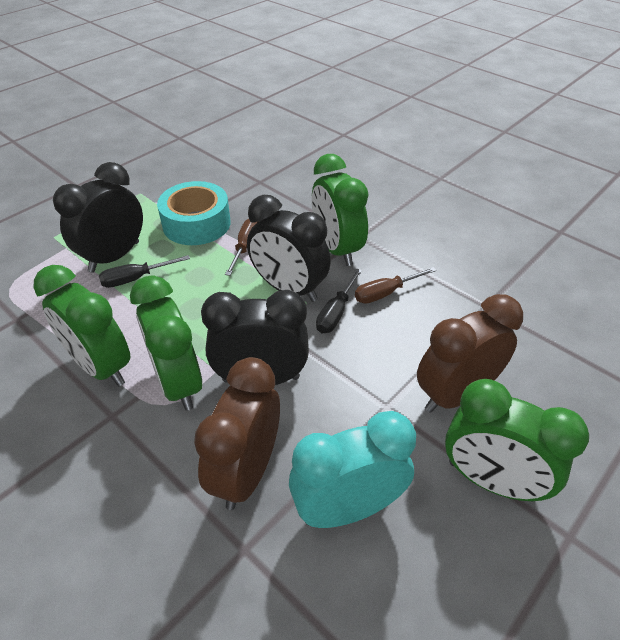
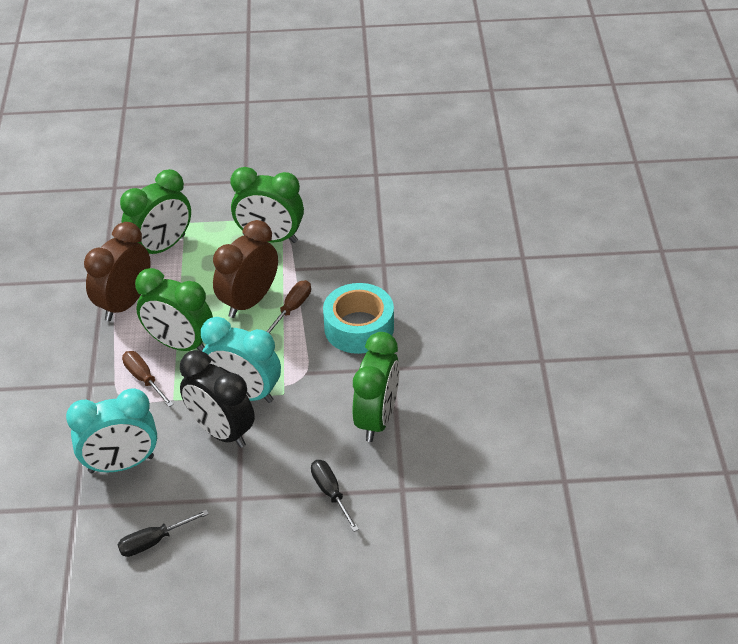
black clock: [53,162,143,273] [201,290,309,385] [247,195,331,302] = 3 -> [180,350,255,448] = 1
turquoise clock: [289,411,416,528] = 1 -> [66,388,157,473] [201,317,281,403] = 2

